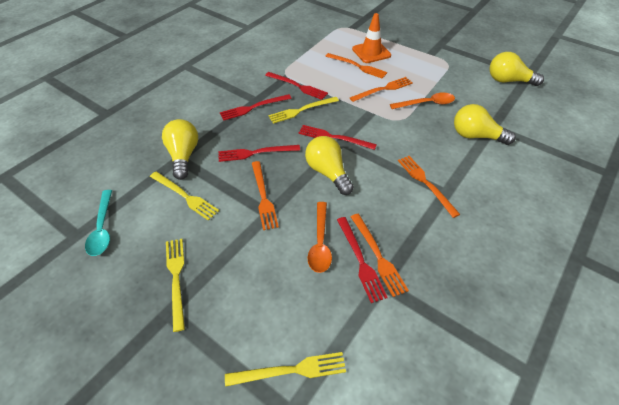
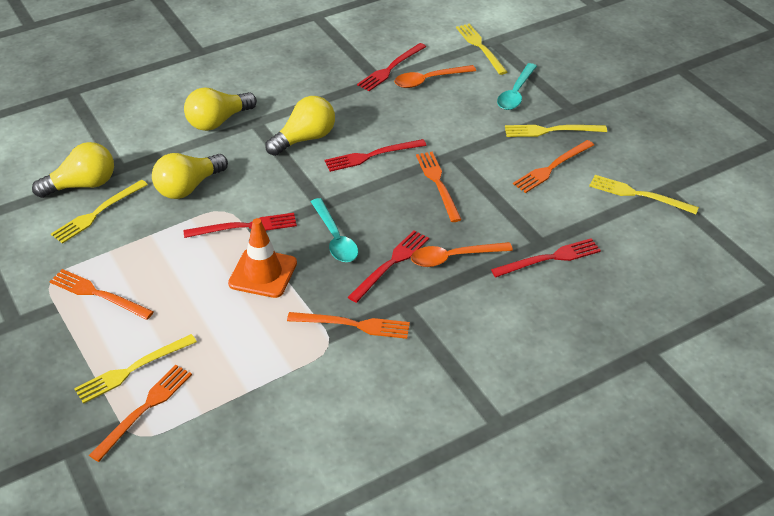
turquoise spoon: [85,190,112,256] = 1 -> [311,198,358,262] [497,63,537,110] = 2
yellow fork: [150,172,219,221] [166,239,185,332] [225,352,346,387] [268,97,339,124] = 4 -> [51,180,148,244] [74,334,197,404] [456,24,507,75] [505,125,607,137] [589,175,699,214] = 5

